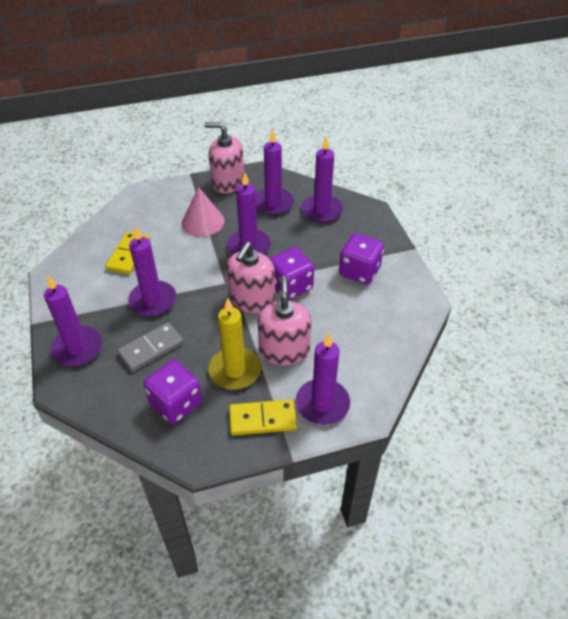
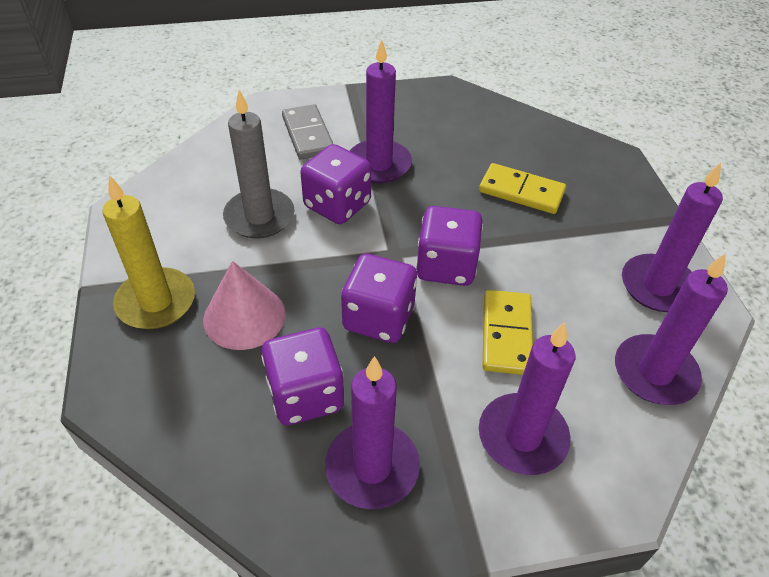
grey candle: none = 0 -> [223,90,294,239] = 1
pink soap dispenser: [204,122,244,194] [227,242,275,313] [258,275,311,365] = 3 -> none = 0
purple candle: [44,275,103,366] [128,226,176,316] [227,172,271,254] [256,129,294,215] [296,333,350,425] [301,136,343,223] = 6 -> [325,356,420,509] [350,40,412,183] [479,322,575,475] [615,253,728,405] [622,162,723,312] = 5
purple dice: [144,360,202,424] [269,247,314,300] [339,233,384,285] = 3 -> [261,328,344,425] [300,144,371,224] [341,254,417,343] [416,206,483,286] = 4

